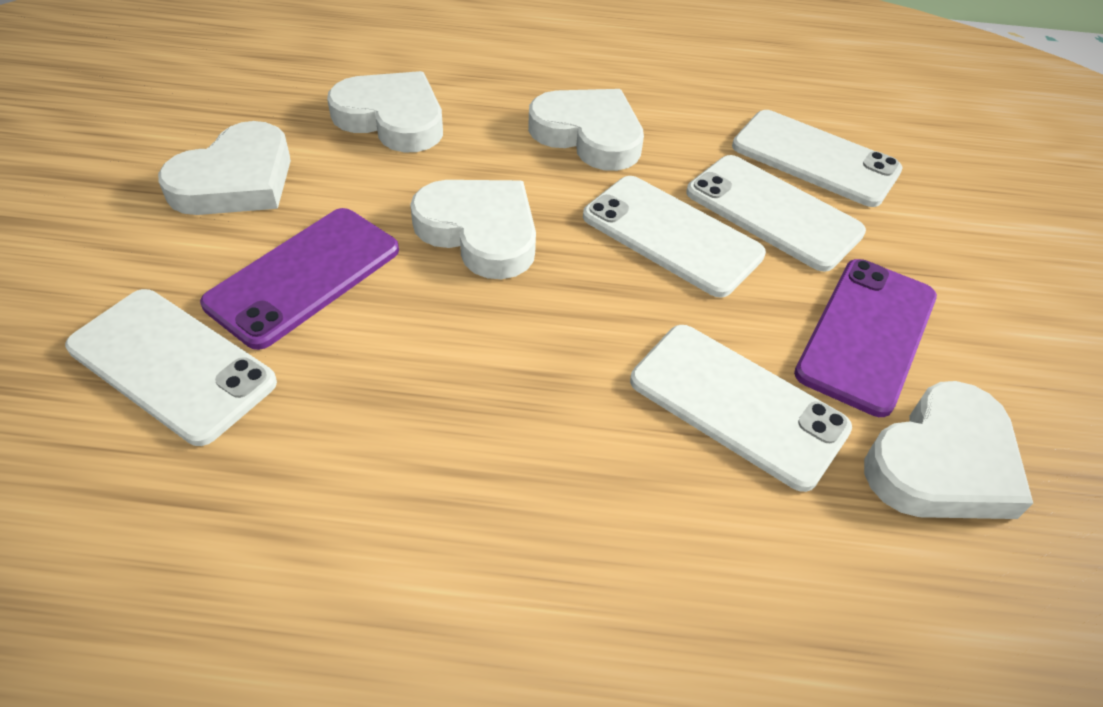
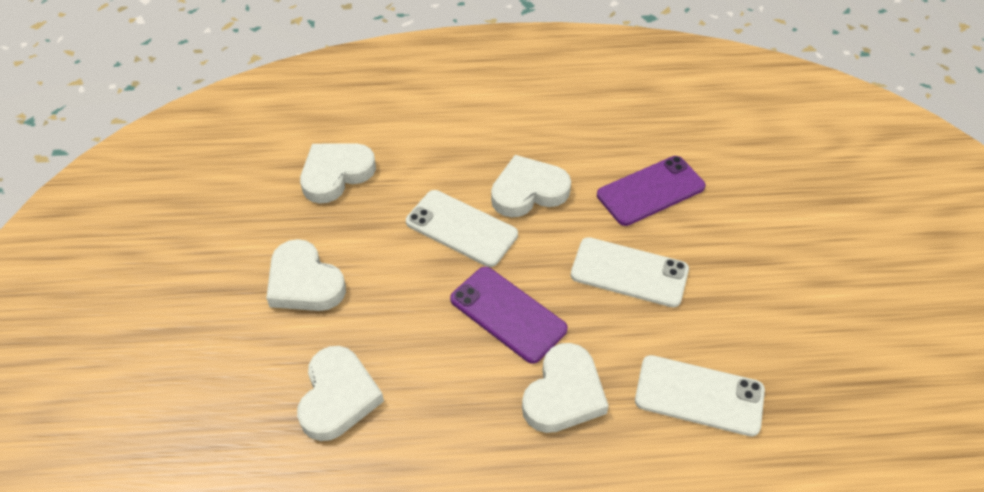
white phone: [65,289,277,446] [583,176,766,298] [630,325,852,492] [686,155,866,272] [732,110,903,207] = 5 -> [406,190,518,267] [571,237,689,307] [635,355,765,436] = 3

